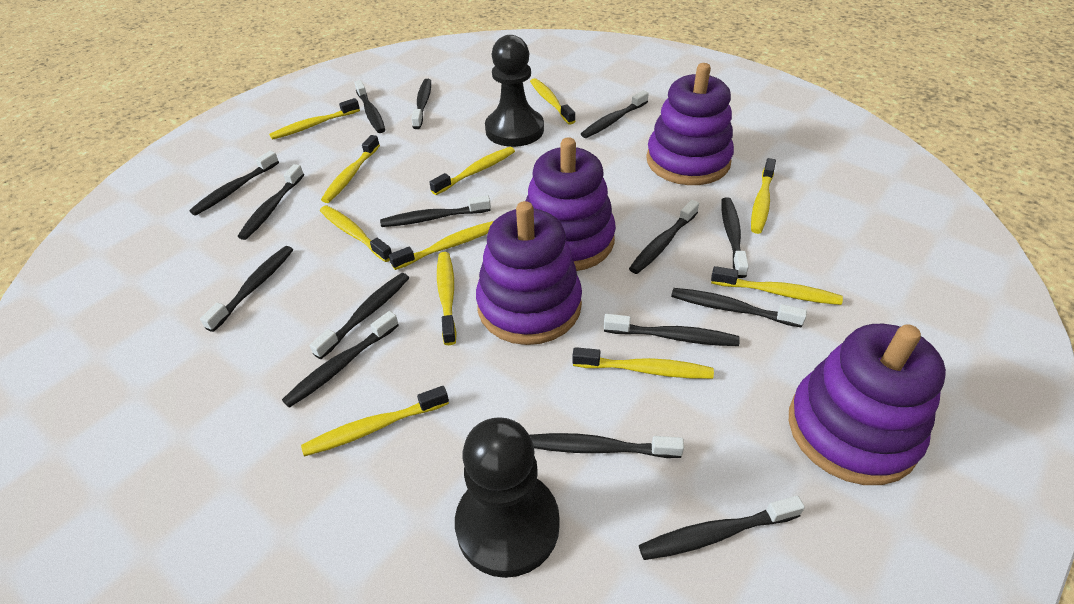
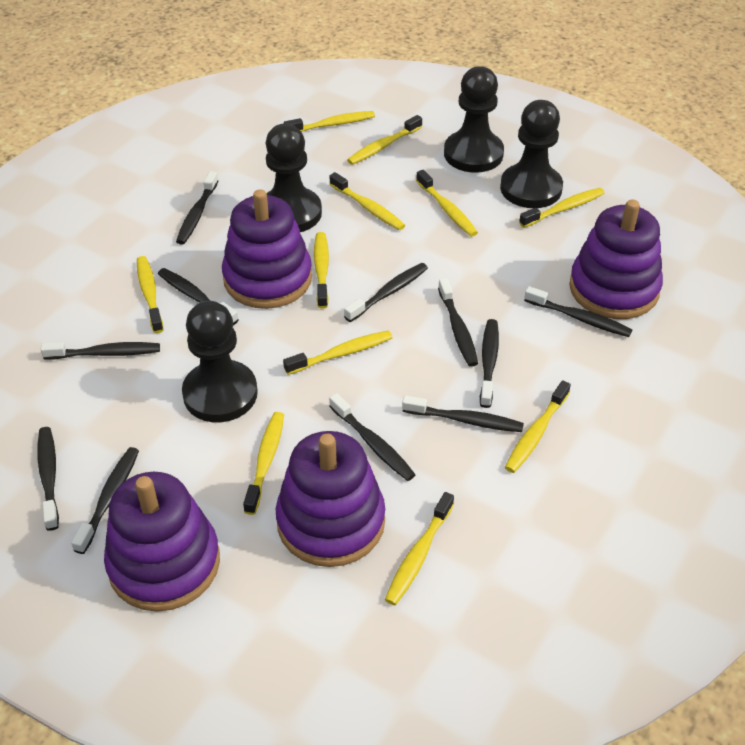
black pawn: [455,417,560,578] [485,35,544,147] = 2 -> [182,301,258,422] [266,123,322,232] [444,66,504,173] [500,100,563,208] = 4
black toothbrush: [189,151,279,216] [200,246,293,332] [238,164,304,240] [282,311,399,408] [310,273,409,359] [354,80,385,133] [380,195,491,227] [411,79,431,129] [529,433,684,458] [581,90,649,138] [603,314,740,346] [629,200,699,274] [639,496,805,560] [671,288,807,327] [721,197,749,278] = 15 -> [37,427,59,531] [40,342,160,360] [71,447,139,554] [158,268,239,325] [176,171,218,245] [329,393,416,481] [344,263,428,322] [402,395,524,432] [438,278,478,367] [480,319,499,408] [524,286,632,337] = 11

